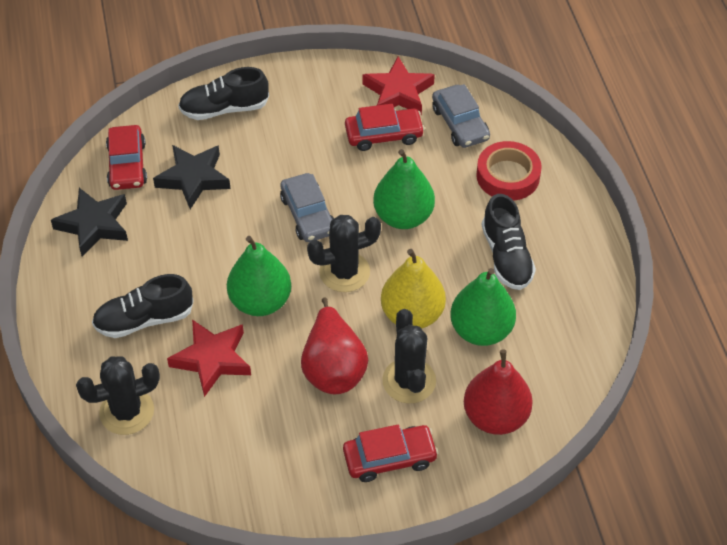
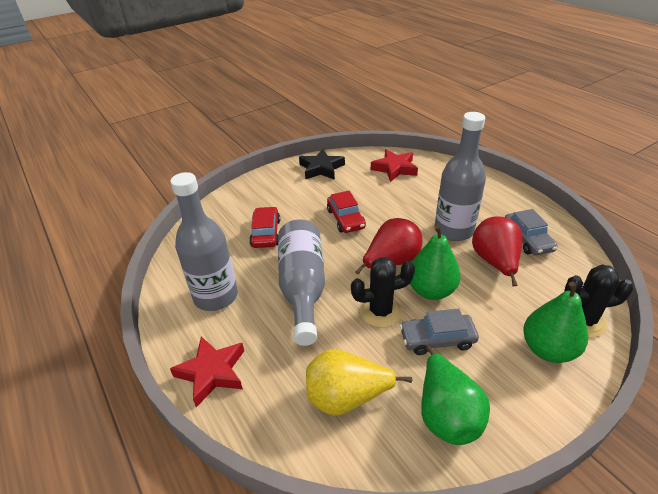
black cactus: [76,356,160,435] [307,215,381,292] [382,309,436,403] = 3 -> [351,257,415,328] [564,264,633,338] = 2
black shoe: [92,274,194,338] [178,67,269,120] [482,194,536,290] = 3 -> none = 0
black star: [51,188,128,257] [153,145,231,209] = 2 -> [299,149,345,180] = 1
grey bottle: none = 0 -> [170,172,238,311] [278,219,325,346] [435,112,486,241] = 3
red car: [106,125,147,190] [343,424,438,482] [345,104,425,151] = 3 -> [249,207,280,248] [327,191,366,233] = 2
red tape: [476,141,542,201] = 1 -> none = 0

